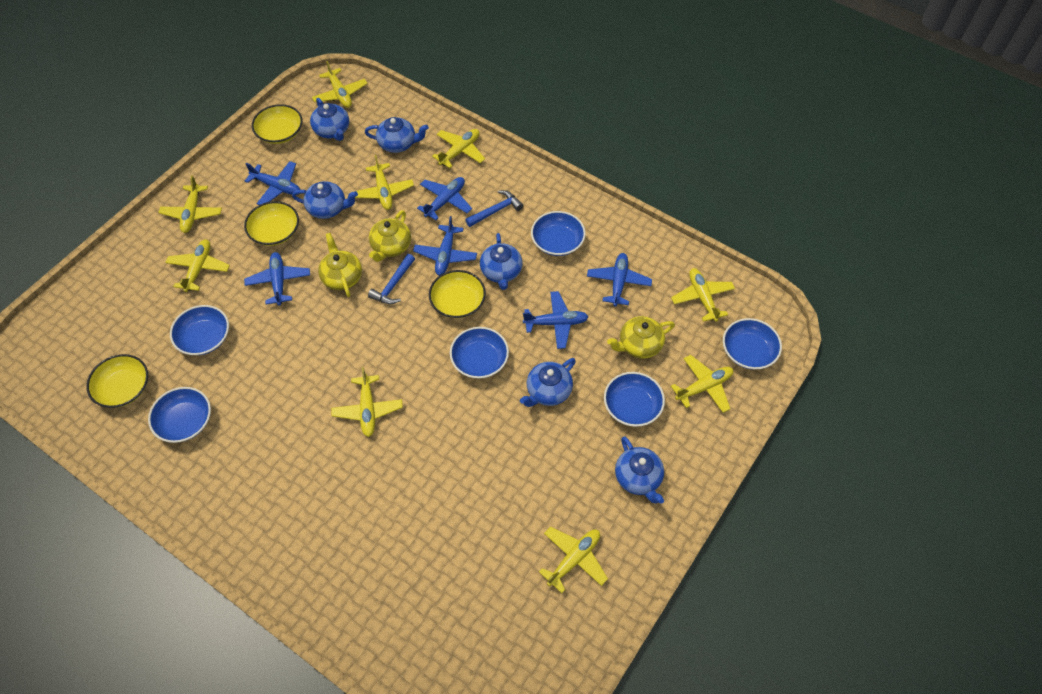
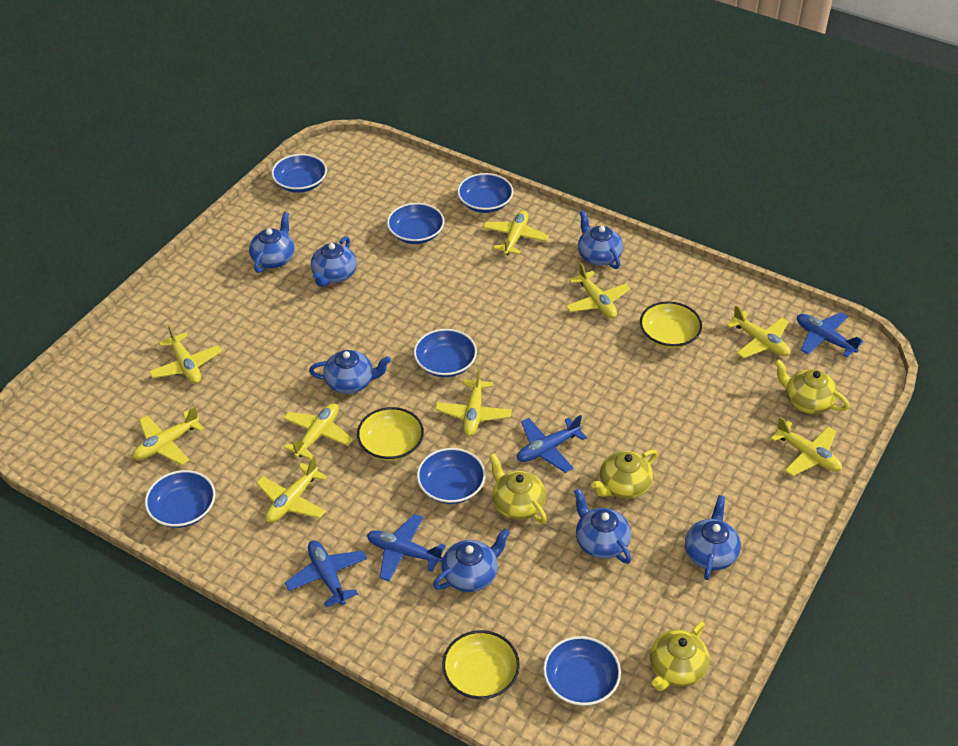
blue bowl: [148,387,211,443] [170,305,229,355] [450,327,509,379] [531,211,586,256] [604,372,665,427] [723,318,782,369] = 6 -> [145,470,215,528] [272,154,327,193] [387,203,444,244] [414,329,477,377] [417,448,486,504] [457,173,513,213] [543,636,621,706] = 7
blue hammer: [368,254,415,304] [465,190,523,227] = 2 -> none = 0
blue plane: [244,252,310,306] [245,161,300,205] [413,216,477,276] [417,177,472,220] [523,291,589,349] [587,253,652,307] = 6 -> [285,540,367,608] [367,514,446,582] [517,415,587,473] [797,312,863,357] = 4
blue teapot: [292,181,358,219] [310,98,349,141] [365,117,429,153] [480,233,523,290] [520,358,576,407] [615,436,664,504] = 6 -> [249,212,295,273] [309,350,391,394] [311,236,357,287] [433,528,510,592] [574,489,631,564] [578,210,623,269] [685,495,741,580] = 7
yellow bowl: [86,354,148,408] [244,201,299,246] [252,104,302,144] [429,270,486,318] = 4 -> [357,407,424,461] [442,630,520,699] [640,302,702,349] = 3
yellow teapot: [318,233,362,297] [369,210,411,262] [607,316,675,359] = 3 -> [489,453,547,523] [591,449,658,499] [650,622,709,691] [775,359,849,414] = 4

